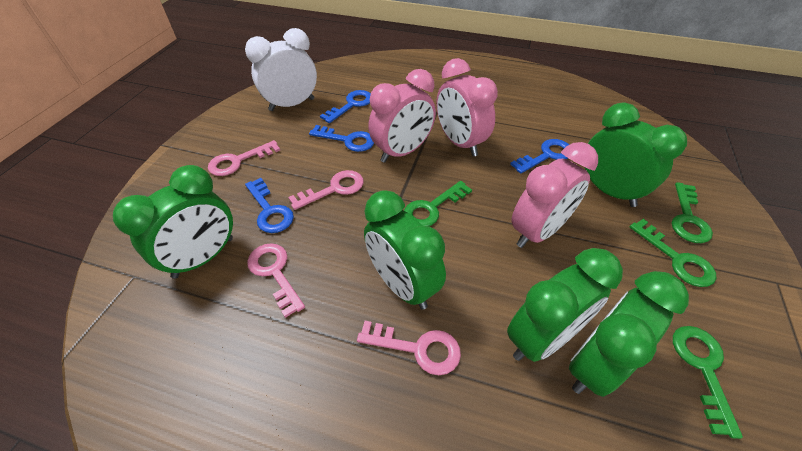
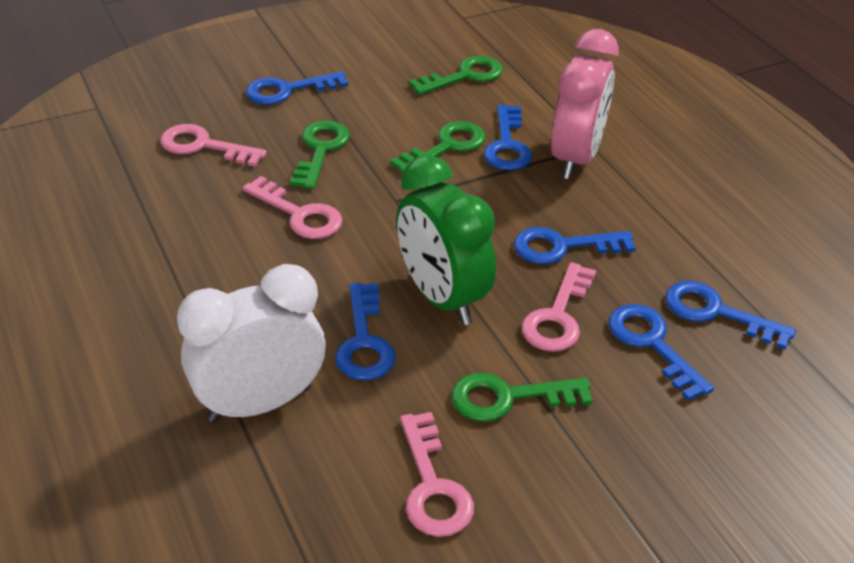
blue key: [245,178,294,233] [309,125,374,152] [320,90,371,123] [510,139,569,174] = 4 -> [246,71,348,105] [335,283,396,381] [484,105,532,171] [514,227,636,264] [609,304,714,401] [665,281,796,350] = 6
green clock: [113,165,233,279] [364,190,446,310] [507,248,623,362] [569,271,689,397] [585,102,687,207] = 5 -> [397,155,496,325] = 1
pink clock: [368,69,436,163] [437,58,498,157] [511,142,598,248] = 3 -> [551,29,619,179] = 1

